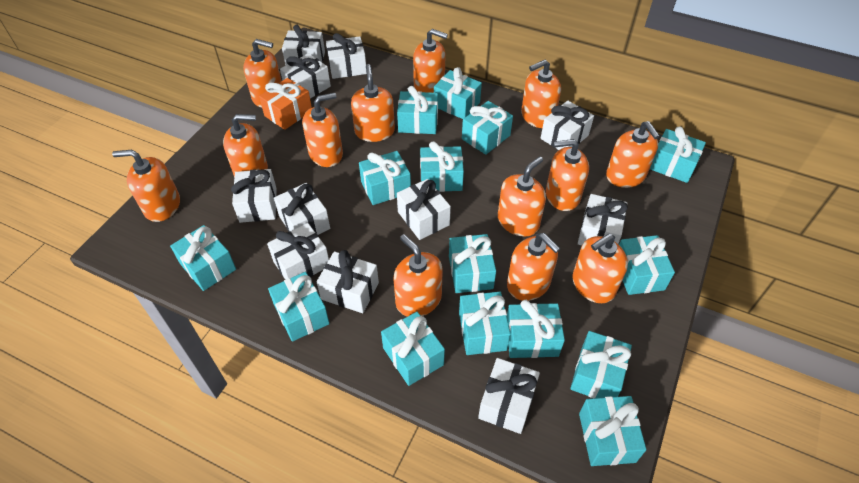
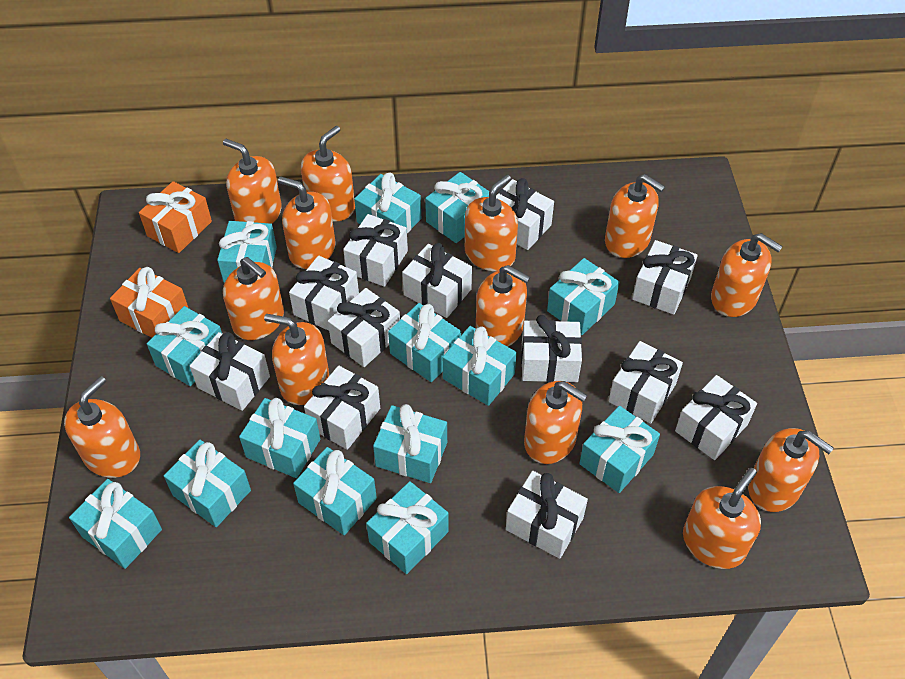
orange gift: [259,78,312,130] = 1 -> [110,267,188,338] [139,181,212,253] = 2
turquoise gift: [170,225,236,291] [268,272,330,342] [359,151,411,205] [381,312,445,386] [397,86,438,134] [420,141,464,192] [434,67,482,119] [449,234,496,293] [459,292,511,355] [462,101,513,155] [507,300,565,358] [570,331,632,398] [579,396,646,466] [619,235,675,295] [650,127,706,183] = 15 -> [69,479,162,569] [147,306,222,386] [164,440,251,527] [217,221,277,283] [239,398,320,478] [293,447,377,535] [354,173,421,233] [366,481,449,574] [373,404,447,483] [388,303,461,382] [425,172,490,243] [443,326,517,406] [547,258,619,335] [579,406,660,493] = 14
white gift: [231,169,277,223] [267,223,329,280] [274,183,330,235] [280,53,331,98] [282,25,325,65] [317,250,379,313] [326,33,367,79] [397,179,451,240] [478,358,540,434] [541,101,594,150] [578,194,628,245] = 11 -> [190,332,270,411] [289,256,359,331] [304,365,380,450] [328,288,400,367] [343,214,408,287] [402,243,472,318] [496,178,554,250] [506,471,588,559] [521,315,582,382] [609,341,683,424] [632,240,698,315] [675,375,757,460] = 12

